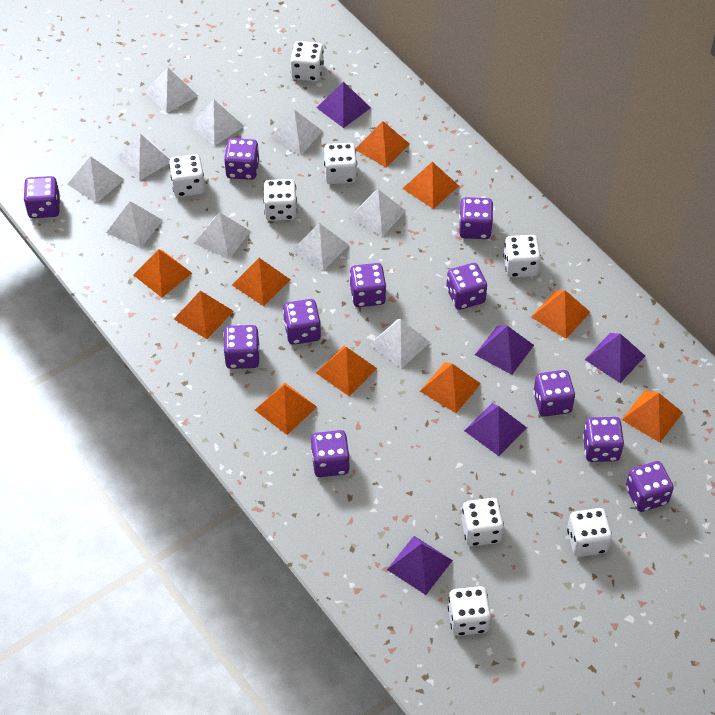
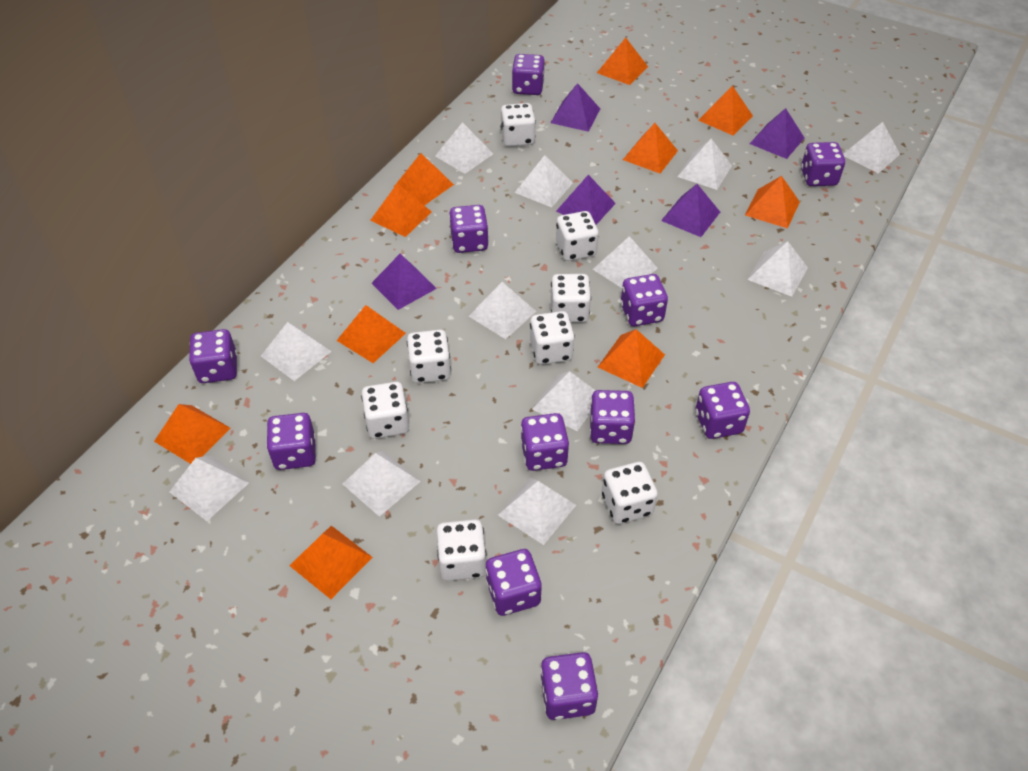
white pyramid: [67,156,124,203] [106,201,163,248] [117,134,170,181] [145,67,198,113] [189,100,244,146] [194,212,251,259] [268,109,322,156] [291,223,349,271] [349,189,406,237] [369,319,430,369] = 10 -> [169,455,249,521] [261,322,332,381] [343,451,421,517] [435,122,493,174] [469,282,536,339] [498,477,576,545] [514,155,573,207] [532,371,596,431] [593,236,658,288] [677,139,732,190] [747,241,808,297] [843,122,900,174] = 12

